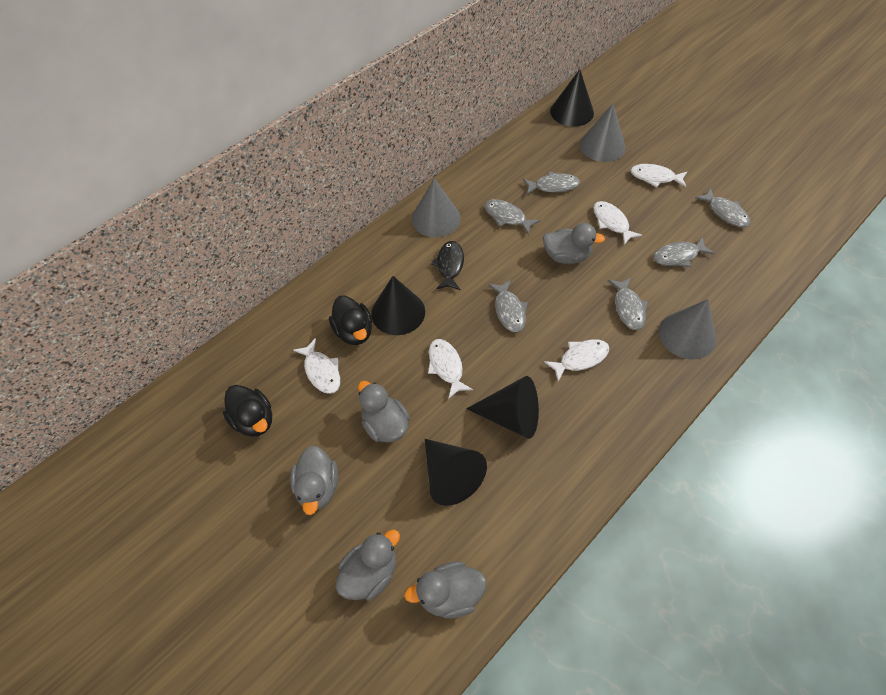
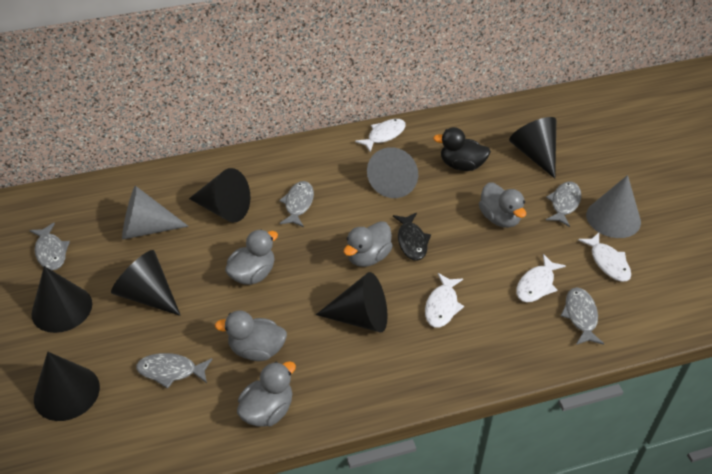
black cone: [371,276,425,335] [425,439,487,506] [466,376,539,439] [550,69,594,127] = 4 -> [31,266,92,333] [34,352,100,421] [111,250,181,316] [189,168,250,222] [316,272,387,332] [509,117,556,178] = 6
black duck: [223,385,272,437] [329,296,372,345] = 2 -> [433,127,491,171] = 1
grey fish: [484,199,540,235] [488,280,528,332] [523,171,580,195] [608,277,648,330] [653,237,715,267] [695,187,750,227] = 6 -> [29,223,70,270] [136,353,212,389] [279,181,314,227] [546,181,581,227] [561,287,604,345] = 5
white fish: [293,338,340,394] [428,339,473,399] [544,339,609,382] [593,201,643,245] [630,164,687,187] = 5 -> [355,119,406,152] [425,273,464,328] [516,254,566,302] [578,233,631,282] = 4

